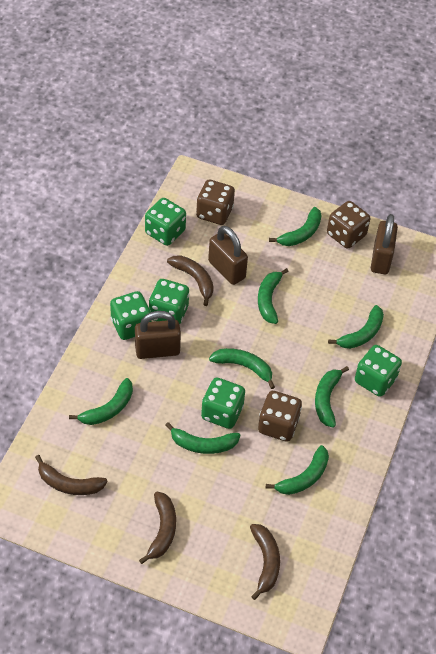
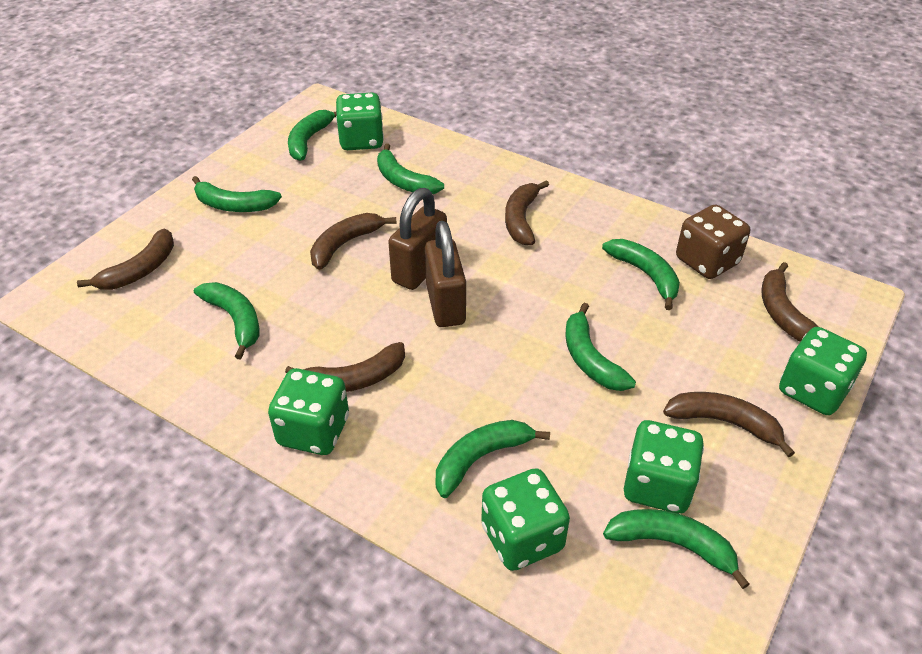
brown banana: [35,455,108,495] [139,492,176,564] [167,255,214,306] [250,524,280,600] = 4 -> [77,228,174,290] [285,342,405,392] [310,213,396,270] [505,180,549,245] [663,392,795,457] [761,262,818,342] = 6
brown dice: [196,180,235,225] [258,391,302,441] [327,201,370,249] = 3 -> [676,205,750,279] = 1
brown padlock: [135,311,181,359] [208,226,248,285] [371,214,398,274] = 3 -> [388,188,447,290] [425,221,466,327] = 2

